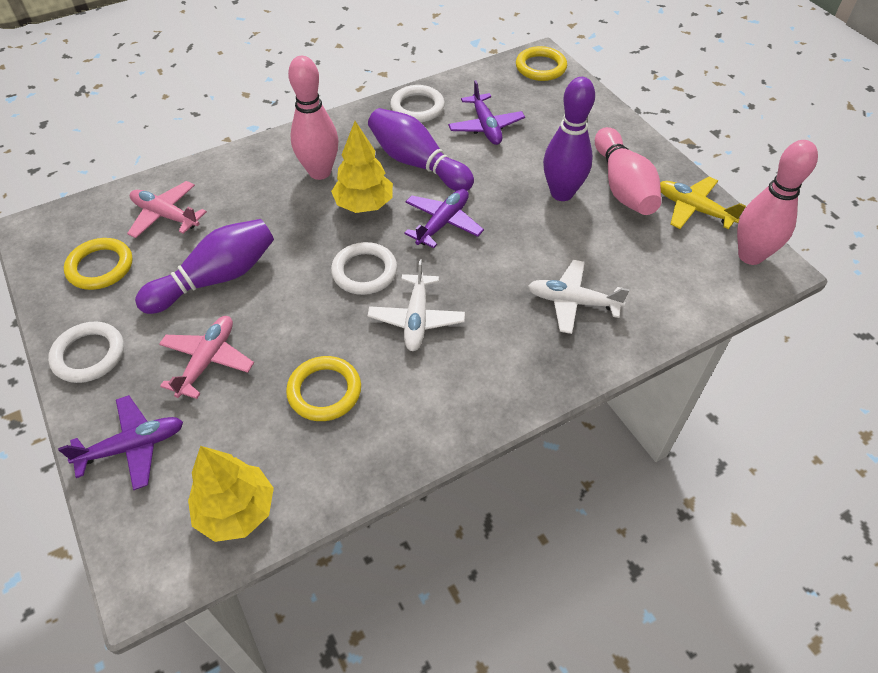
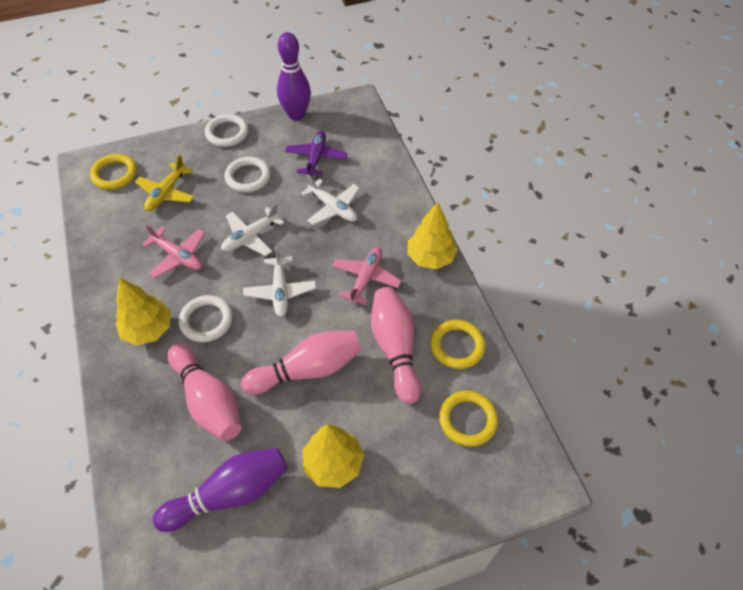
purple bowling pin: [135,219,274,314] [368,108,474,191] [543,77,595,201] = 3 -> [153,448,287,532] [277,32,311,121] = 2
purple plane: [58,395,183,490] [404,189,484,248] [448,80,525,145] = 3 -> [285,130,347,177] = 1
white plane: [368,259,465,351] [528,260,630,334] = 2 -> [221,204,284,256] [243,246,316,317] [301,175,360,225] = 3
yellow tree: [188,446,274,542] [331,121,393,213] = 2 -> [115,278,171,346] [303,424,364,488] [407,202,458,269] = 3

